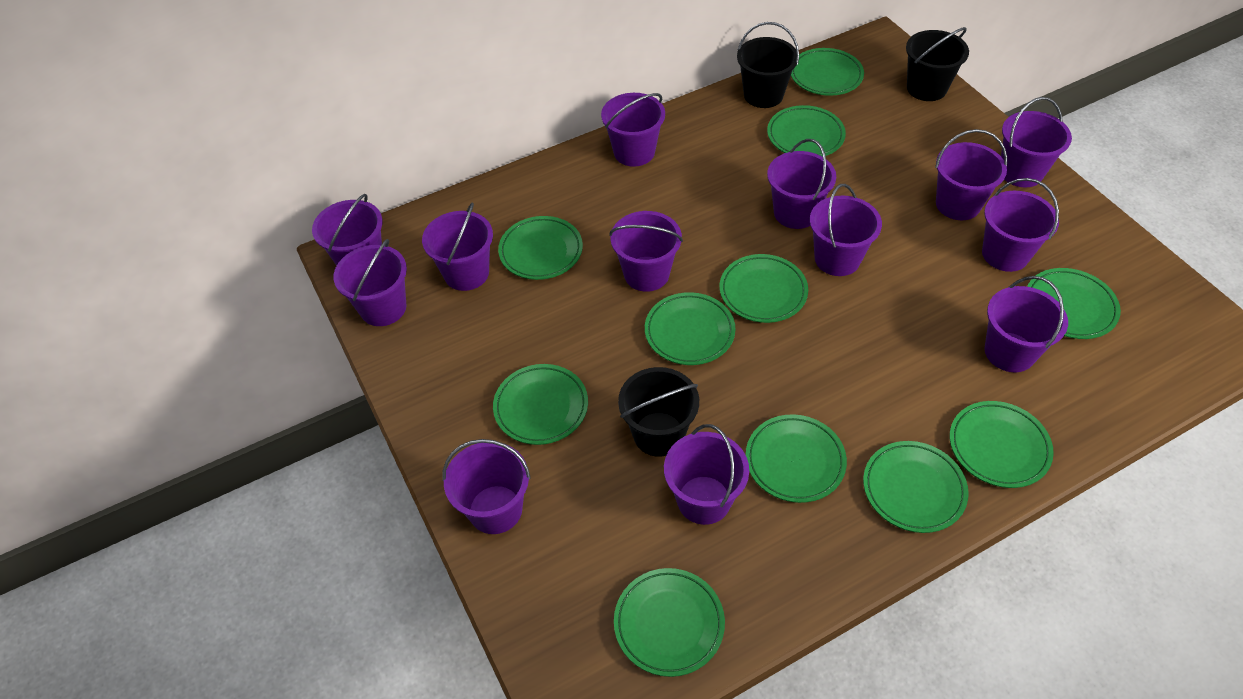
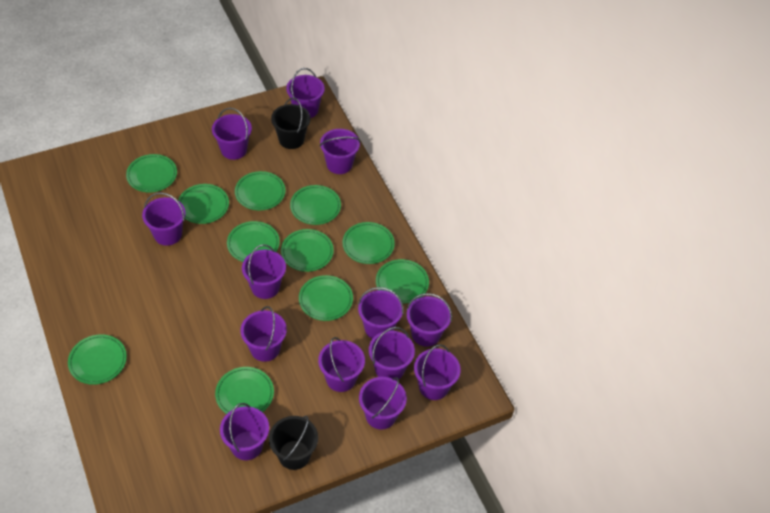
black bucket: [618,367,699,457] [737,22,799,108] [906,27,969,101] = 3 -> [269,416,318,470] [271,98,311,149] = 2

